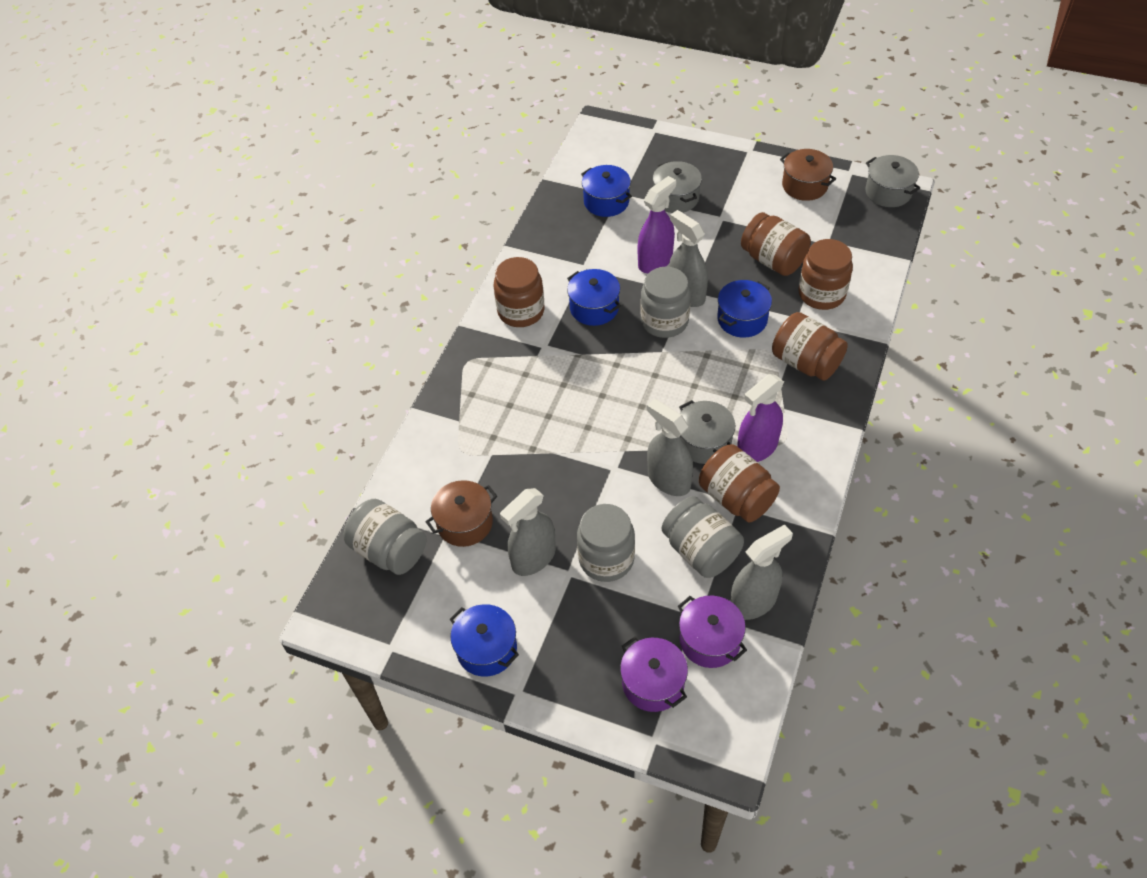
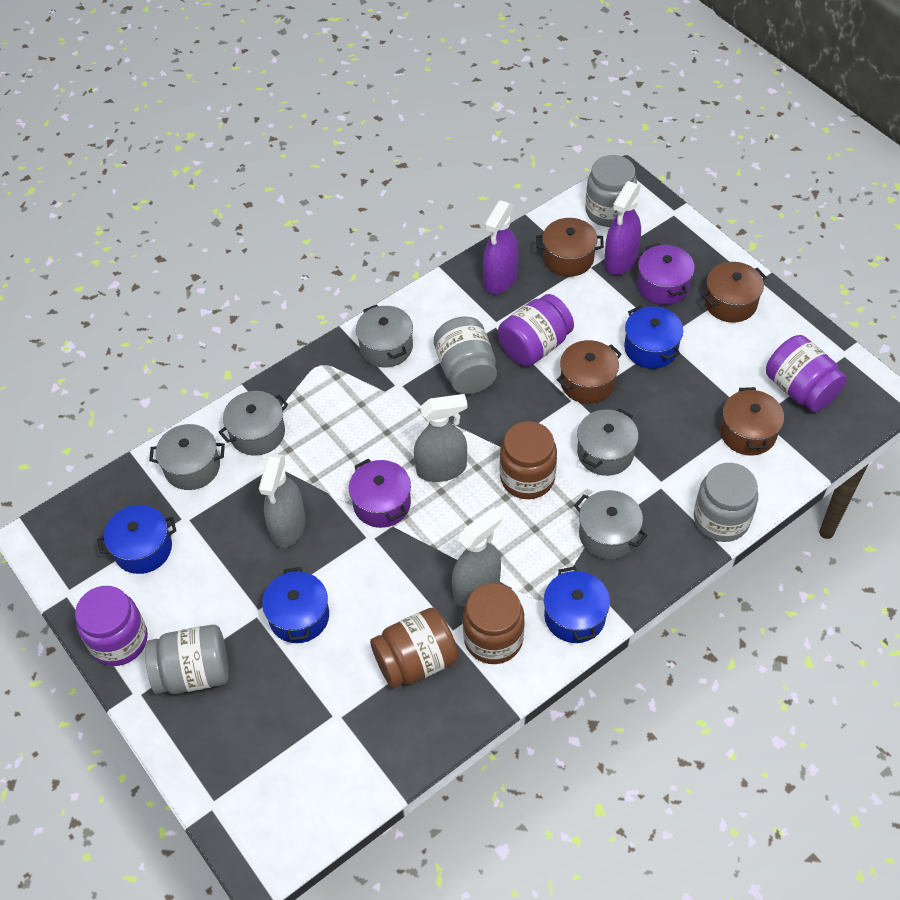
brown jar: [494,257,544,327] [699,444,780,523] [741,212,811,276] [772,312,848,381] [798,239,853,310] = 5 -> [370,608,458,688] [463,583,525,664] [500,421,557,499] = 3
brown pot: [426,480,497,547] [780,149,836,201] = 2 -> [536,218,604,277] [557,340,622,404] [702,262,767,323] [720,387,784,456] = 4
grey pot: [653,161,702,213] [679,400,735,464] [865,155,920,207] = 3 -> [149,424,225,490] [219,391,288,456] [356,304,413,367] [574,490,648,560] [577,409,639,476] = 5
grey spray bottle: [500,488,556,576] [647,399,693,496] [669,210,708,307] [730,524,793,620] = 4 -> [259,454,305,548] [414,394,467,482] [452,508,502,607] = 3
purple jar: none = 0 -> [75,586,148,666] [498,294,574,366] [766,335,847,412] = 3

